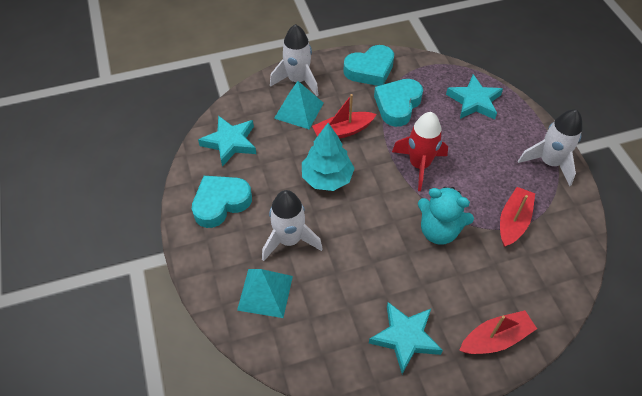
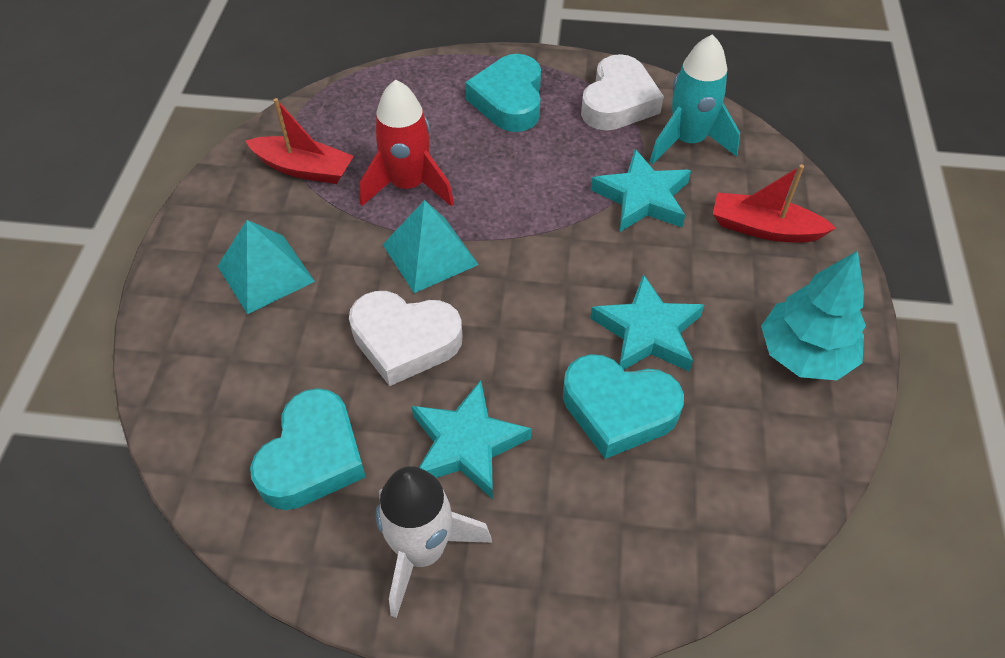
red boat: [312,94,377,139] [459,310,537,354] [500,187,535,247] = 3 -> [245,98,354,184] [713,164,836,242] = 2
turquoise rocket: none = 0 -> [650,34,740,164] = 1
turquoise teddy bear: [418,187,474,245] = 1 -> none = 0
white heart: none = 0 -> [349,291,462,386] [581,54,664,131] = 2
white rocket: [262,190,323,261] [270,24,318,96] [518,109,582,186] = 3 -> [376,466,492,618] = 1

